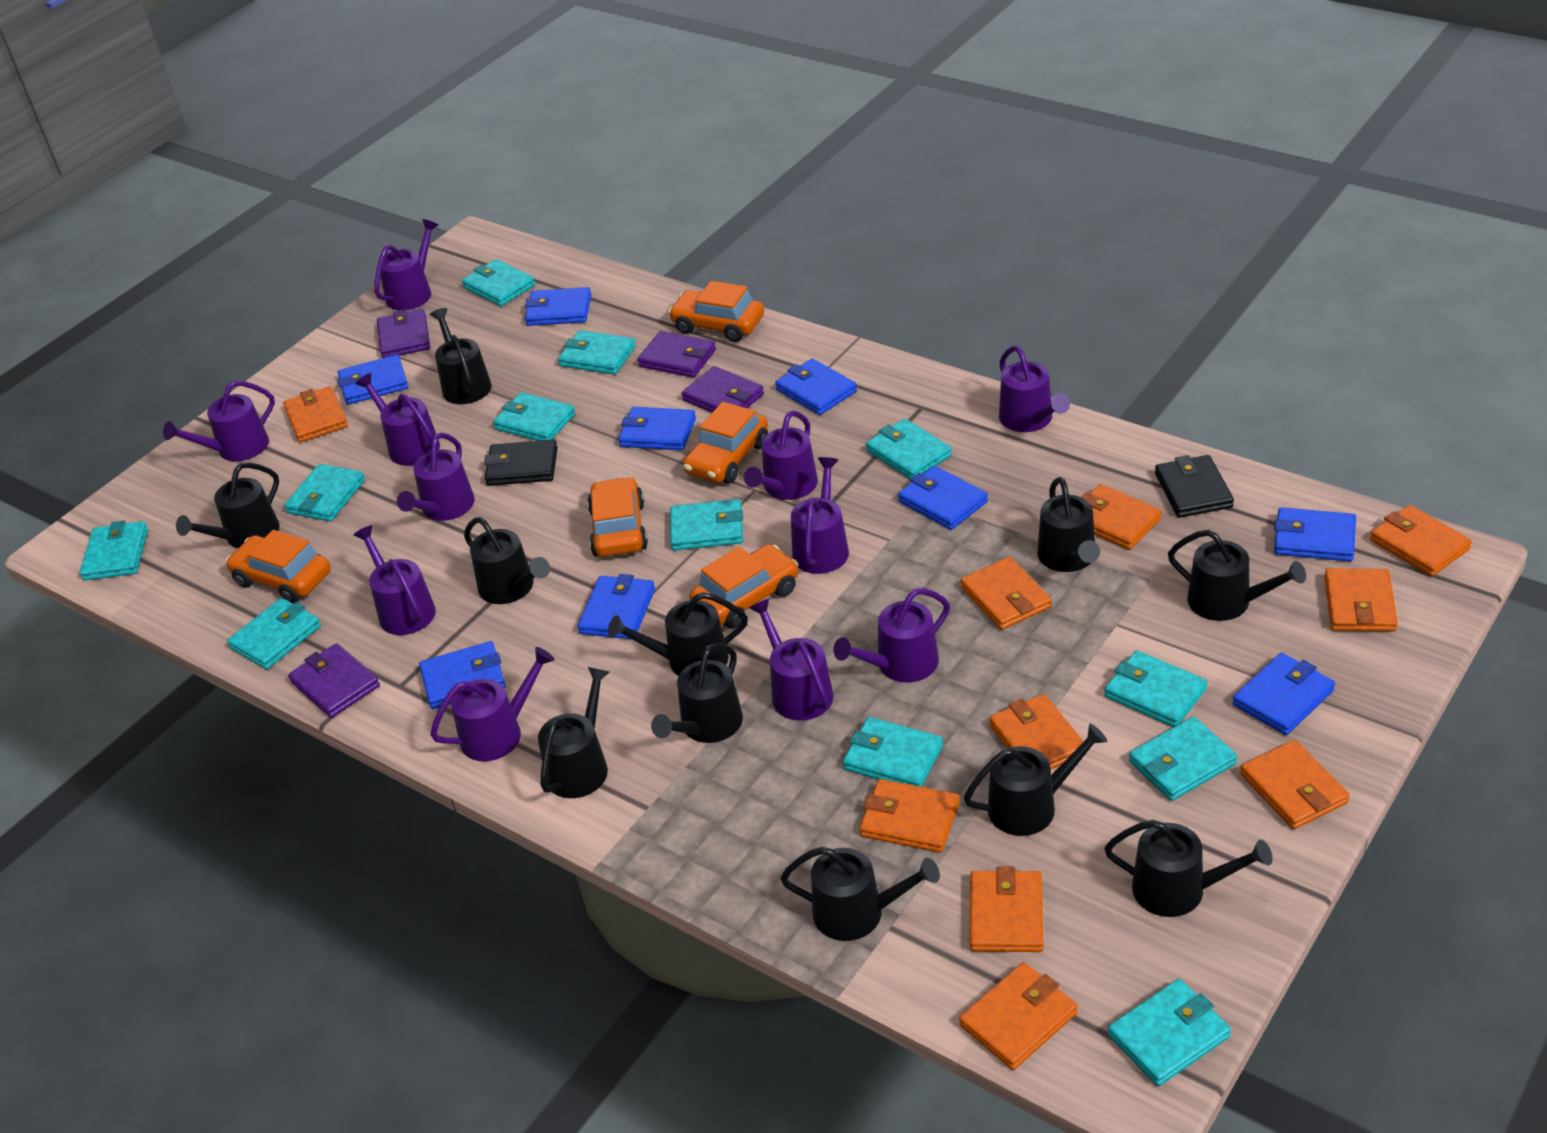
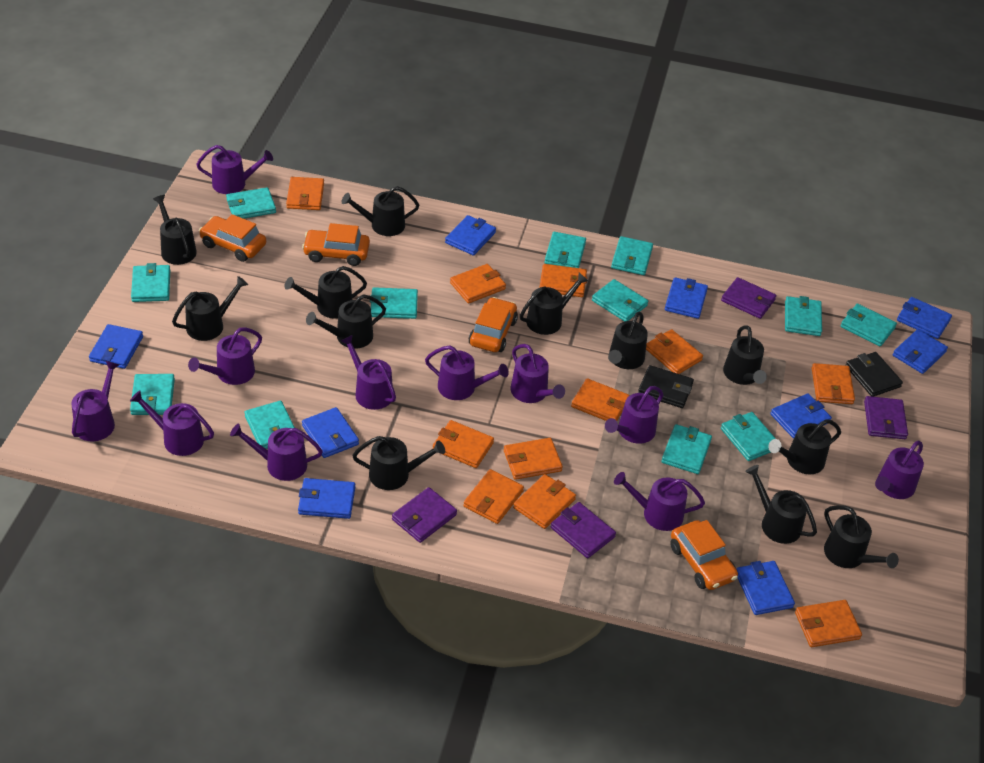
black watering can: [176,462,279,548] [430,308,492,404] [464,517,550,604] [538,667,609,798] [608,592,748,676] [651,643,743,743] [780,847,940,941] [964,724,1108,836] [1037,477,1100,572] [1104,820,1273,917] [1168,530,1306,621] = 11 -> [153,195,197,265] [172,276,248,341] [285,266,367,319] [306,294,386,349] [341,186,419,236] [352,436,445,490] [520,273,588,335] [608,312,648,369] [723,326,767,385] [745,465,817,544] [768,419,841,474] [824,505,899,568] = 12
orange car: [226,530,331,603] [587,476,648,557] [668,281,764,342] [683,402,768,484] [690,544,798,629] = 5 -> [199,214,266,262] [302,223,370,266] [469,297,518,352] [670,520,738,590] = 4
orange wallet: [283,386,348,442] [859,779,959,853] [959,962,1078,1070] [960,557,1052,630] [970,866,1043,952] [989,694,1084,769] [1082,484,1162,550] [1240,740,1350,829] [1324,568,1398,632] [1370,505,1472,576] = 10 -> [286,177,324,210] [433,420,494,468] [450,264,506,303] [463,469,524,524] [504,438,563,480] [513,474,576,529] [540,264,587,297] [571,378,630,421] [646,329,703,374] [795,600,862,647] [812,363,855,404] = 11

